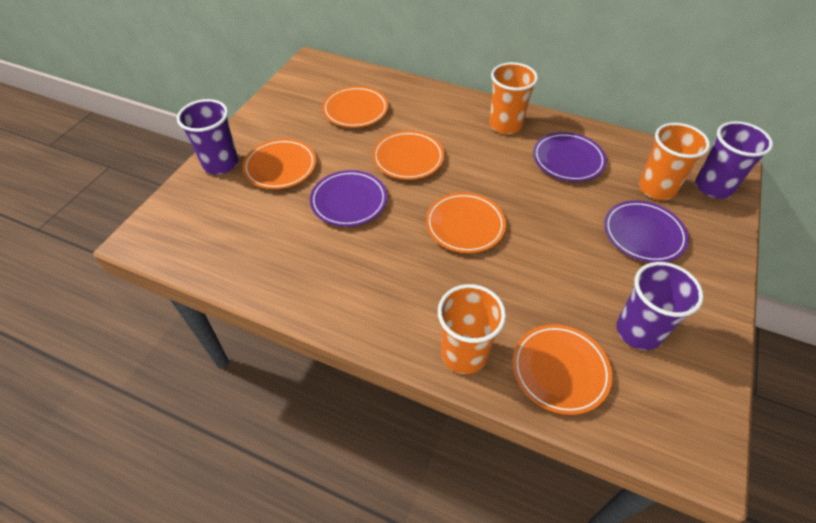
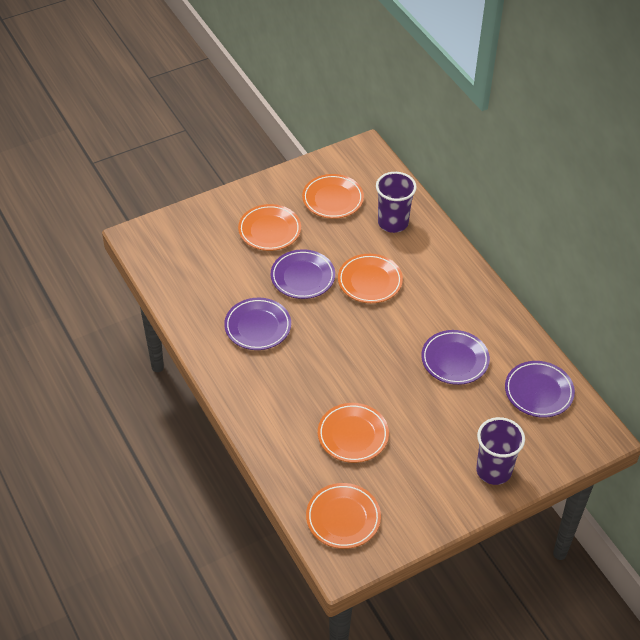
orange cup: [438,284,506,374] [489,62,538,134] [639,123,710,200] = 3 -> none = 0
purple cup: [177,99,238,175] [617,262,704,350] [695,121,773,199] = 3 -> [376,172,417,233] [476,417,525,485] = 2
purple plate: [310,170,387,227] [533,132,607,182] [604,200,689,263] = 3 -> [224,298,291,350] [271,249,335,299] [421,330,490,385] [505,361,575,418] = 4

